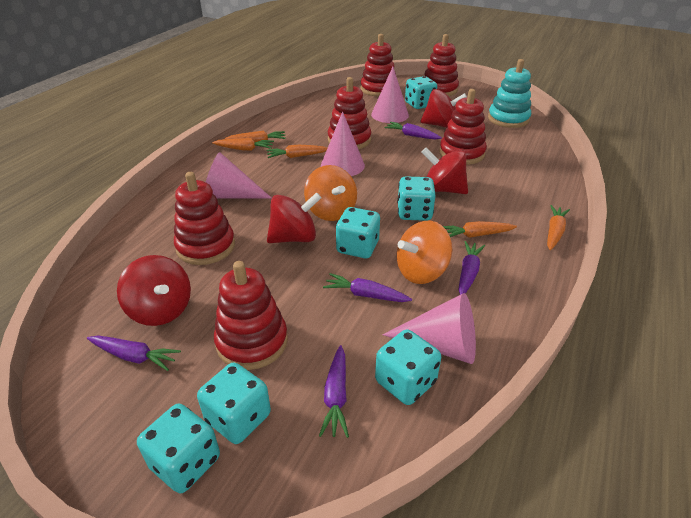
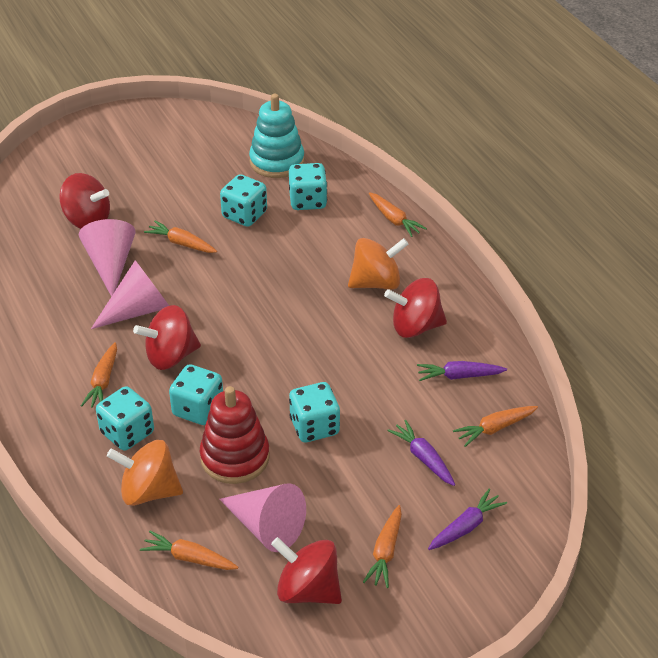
orange carrot: [212,138,274,151] [225,131,286,142] [266,145,327,158] [443,221,517,238] [547,205,570,250] = 5 -> [81,342,117,408] [140,531,238,570] [144,221,217,253] [363,505,402,588] [369,192,427,237] [453,406,538,447] = 6
pink cone: [206,152,272,199] [321,111,365,176] [371,67,409,123] [383,293,476,364] = 4 -> [79,219,136,297] [91,260,169,329] [219,483,306,552] = 3
purple carrot: [87,335,181,371] [319,345,349,438] [323,273,412,302] [384,122,442,139] [459,241,485,295] = 5 -> [387,420,455,486] [417,361,507,381] [428,489,507,550] = 3
red stacking toy: [174,172,235,265] [214,261,288,370] [328,77,371,149] [360,34,396,96] [425,34,459,96] [439,89,487,165] = 6 -> [200,386,270,484] = 1
turquoise dice: [137,404,220,493] [197,363,271,444] [336,207,380,258] [375,329,441,405] [397,176,436,221] [405,76,437,109] = 6 -> [96,386,154,451] [169,364,223,425] [220,174,267,227] [289,163,327,210] [289,382,340,442] = 5

